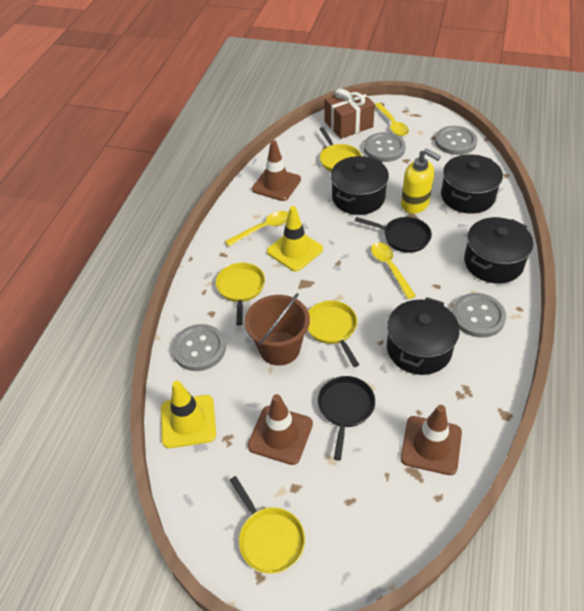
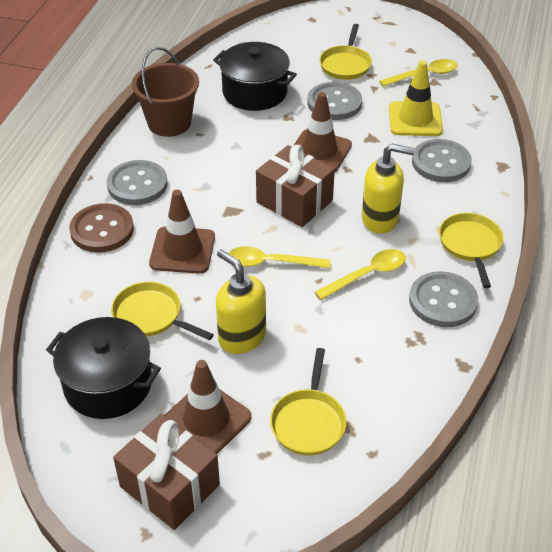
black pan: [318,376,375,461] [355,217,432,253] = 2 -> none = 0
black pot: [331,156,389,215] [387,297,460,375] [441,155,503,214] [464,217,533,284] = 4 -> [46,317,161,419] [213,42,297,111] = 2
brown button: none = 0 -> [69,203,134,253] = 1
brown gift: [325,88,375,139] = 1 -> [113,414,220,530] [256,145,335,227] = 2
yellow soap dispenser: [401,149,441,214] = 1 -> [216,249,266,354] [362,144,415,234] = 2
yellow traffic cone: [161,381,216,448] [267,206,323,272] = 2 -> [389,60,443,136] = 1

